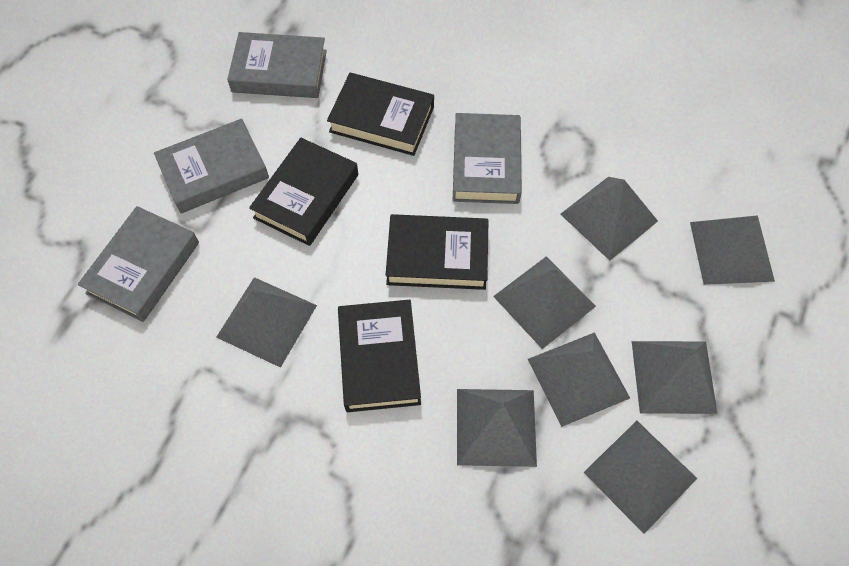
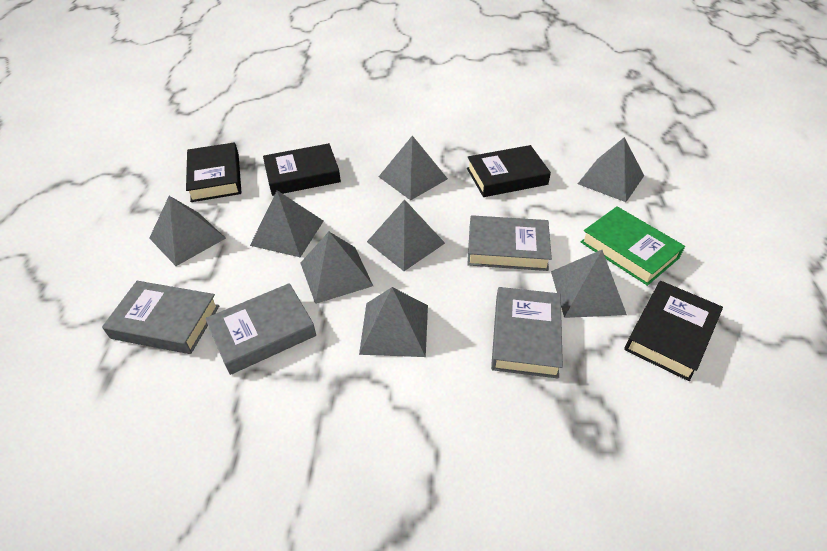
green book: none = 0 -> [581,206,685,286] = 1

